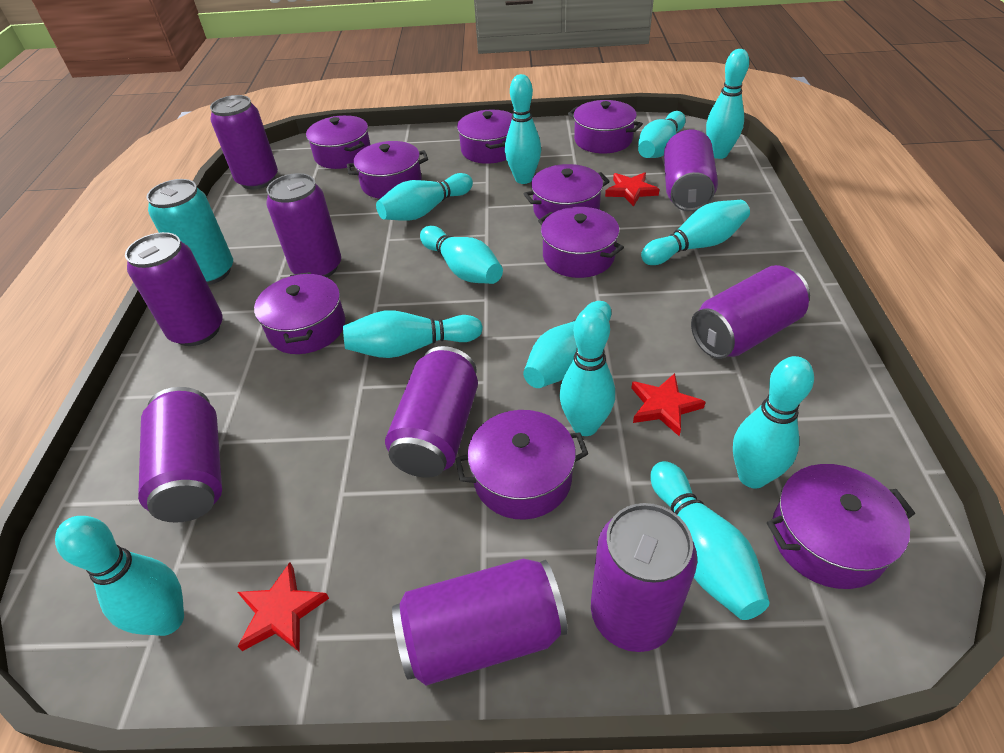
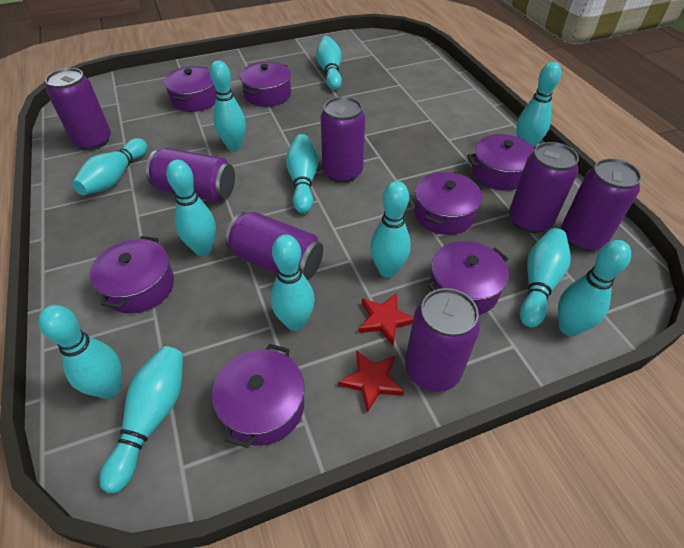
purple can: [125,232,223,346] [138,387,222,523] [210,95,278,189] [266,173,341,277] [385,346,478,478] [392,559,568,686] [591,503,697,652] [664,130,718,211] [691,265,810,359] = 9 -> [45,68,111,150] [146,148,235,202] [225,212,323,280] [321,97,365,183] [405,288,481,392] [509,142,579,233] [561,158,642,251] = 7
purple pot: [254,272,345,354] [306,115,370,169] [347,141,428,199] [455,410,588,520] [457,110,513,164] [524,164,610,219] [538,207,624,278] [568,100,643,153] [767,464,915,589] = 9 -> [90,236,174,314] [164,66,217,112] [212,344,305,448] [240,62,291,107] [414,172,482,235] [428,241,509,315] [467,134,536,191] = 7
red star: [238,562,329,652] [605,172,660,207] [631,373,706,436] = 3 -> [338,350,404,413] [358,293,413,345] = 2
turquoise can: [147,179,233,285] = 1 -> none = 0

